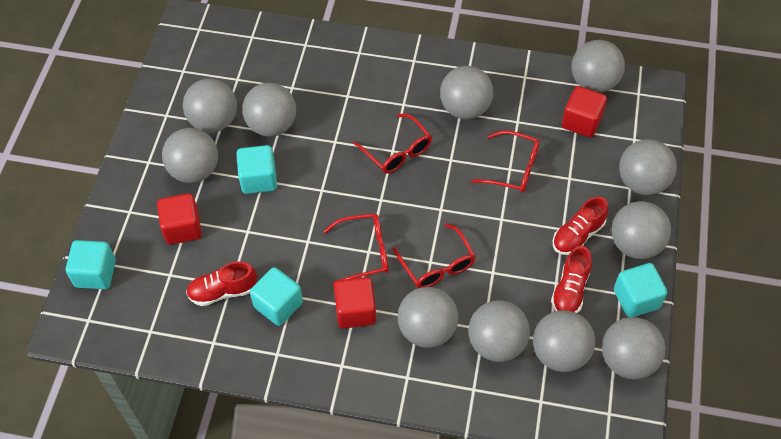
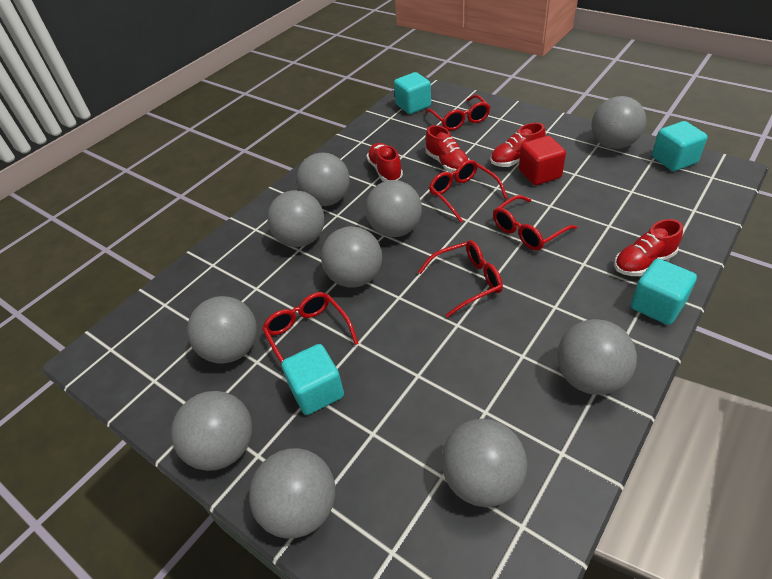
grey ball: [162,128,218,183] [183,79,237,132] [242,83,296,137] [398,287,458,348] [440,66,493,119] [468,300,530,362] [533,310,595,372] [572,40,625,93] [602,317,666,379] [612,201,671,259] [619,139,677,195] = 11 -> [171,391,252,471] [187,296,257,364] [249,448,335,539] [267,190,325,247] [297,153,350,206] [321,226,382,288] [365,180,422,237] [441,419,527,507] [557,319,637,395] [591,96,646,149] = 10
red cube: [157,193,202,245] [334,277,376,328] [562,86,607,137] = 3 -> [519,136,566,185] = 1
red glasses: [323,213,388,285] [353,114,432,174] [392,223,476,288] [471,130,540,193] = 4 -> [262,292,359,363] [418,240,503,317] [425,95,490,131] [429,160,508,222] [493,195,577,251] = 5
red shoe: [186,261,257,306] [551,246,592,313] [553,196,608,255] = 3 -> [367,143,403,182] [425,125,470,172] [490,123,546,167] [614,219,683,276] = 4

